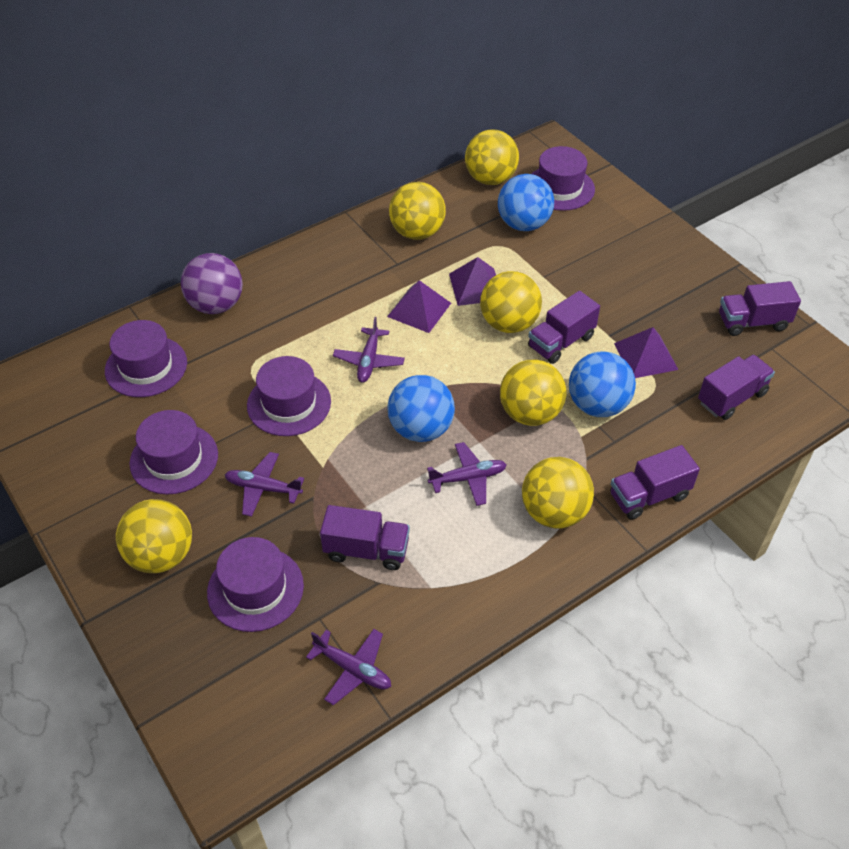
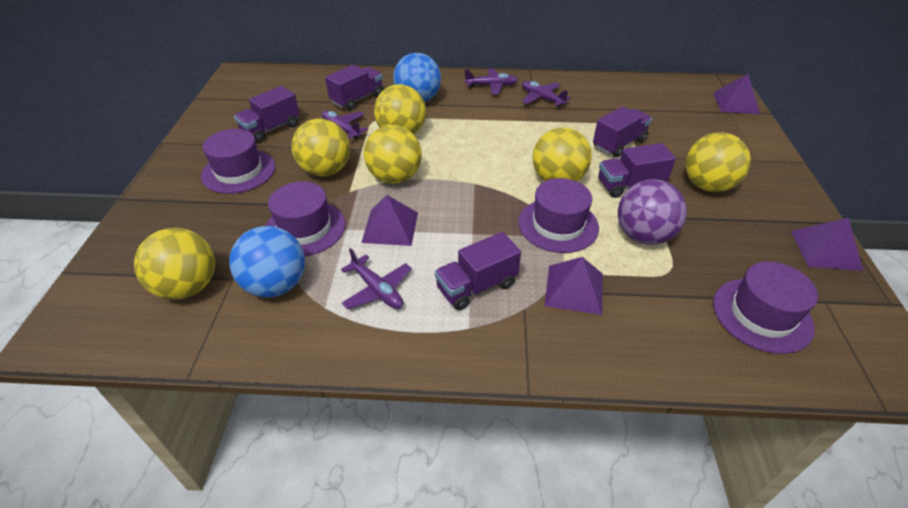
blue ball: [387,375,455,442] [498,174,554,231] [569,351,636,417] = 3 -> [229,226,305,297] [393,53,441,102] = 2
purple hat: [105,320,187,397] [129,410,218,495] [207,537,304,632] [247,356,331,436] [532,146,595,211] = 5 -> [201,129,275,194] [265,181,345,256] [518,178,599,253] [713,262,818,354] = 4
purple pyramid: [387,280,451,333] [449,257,496,306] [614,327,679,378] = 3 -> [361,195,418,246] [545,257,603,315] [713,74,760,114] [791,218,863,271] = 4

